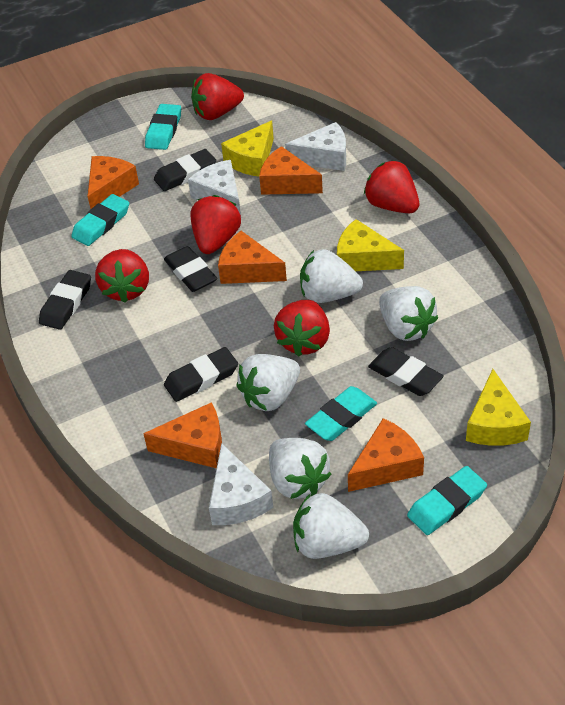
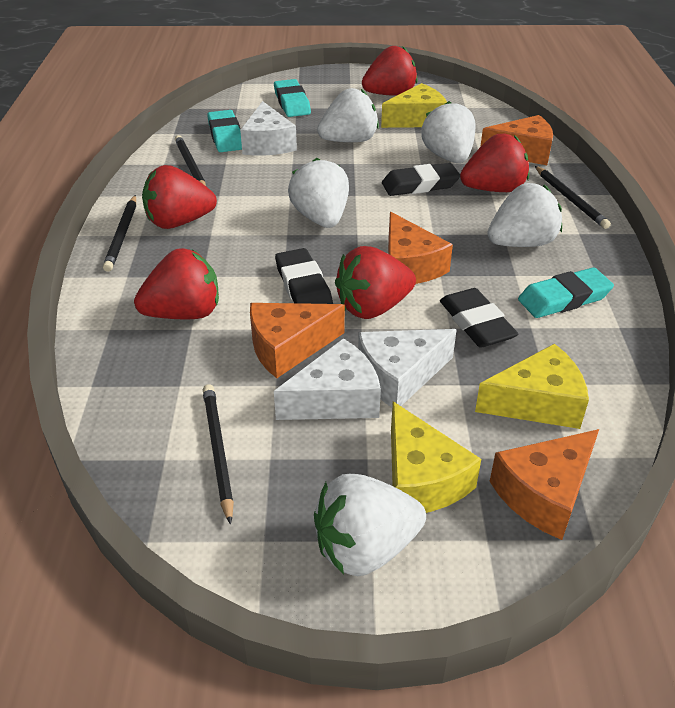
black eraser: [39,270,91,330] [154,149,216,191] [164,246,217,292] [164,347,238,402] [368,347,444,396] = 5 -> [275,248,333,304] [382,163,460,196] [440,288,518,348] = 3
black pencil: none = 0 -> [103,195,136,272] [175,135,206,186] [203,384,234,525] [535,166,611,229] = 4
orange cheese: [87,156,139,209] [143,402,222,468] [218,231,287,284] [259,146,323,195] [348,418,424,492] = 5 -> [250,303,345,378] [388,212,453,284] [480,115,553,165] [490,429,599,540] = 4
turquoise eraser: [71,194,129,246] [145,104,181,150] [305,386,377,441] [407,466,487,535] = 4 -> [207,110,242,152] [274,79,311,117] [518,267,614,318] = 3

